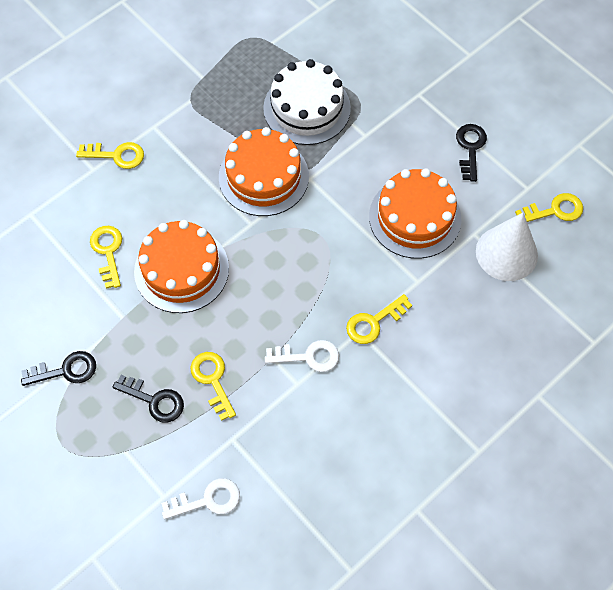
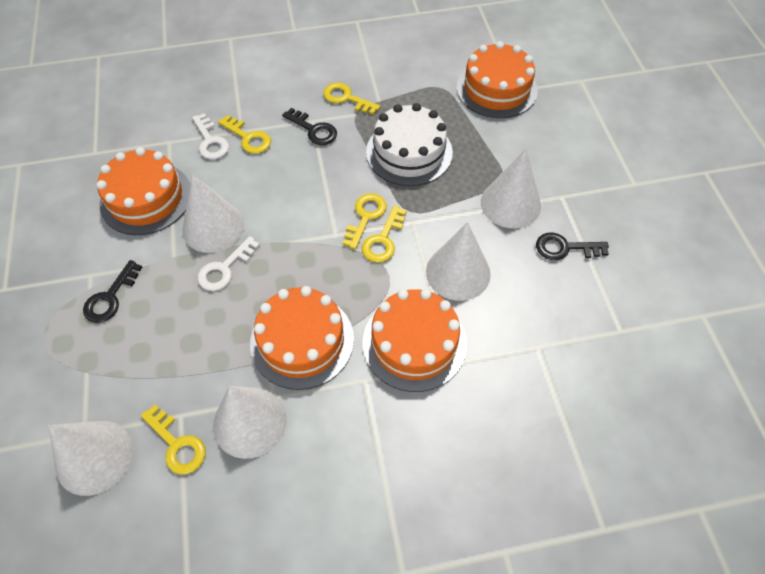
orange cake: [134,220,229,313] [219,127,309,216] [369,168,461,259] = 3 -> [96,147,190,235] [250,286,354,390] [363,289,467,392] [457,41,538,118] = 4
white cone: [476,212,538,281] = 1 -> [49,421,133,496] [182,174,244,253] [213,386,287,459] [426,222,491,301] [481,149,541,228] = 5

